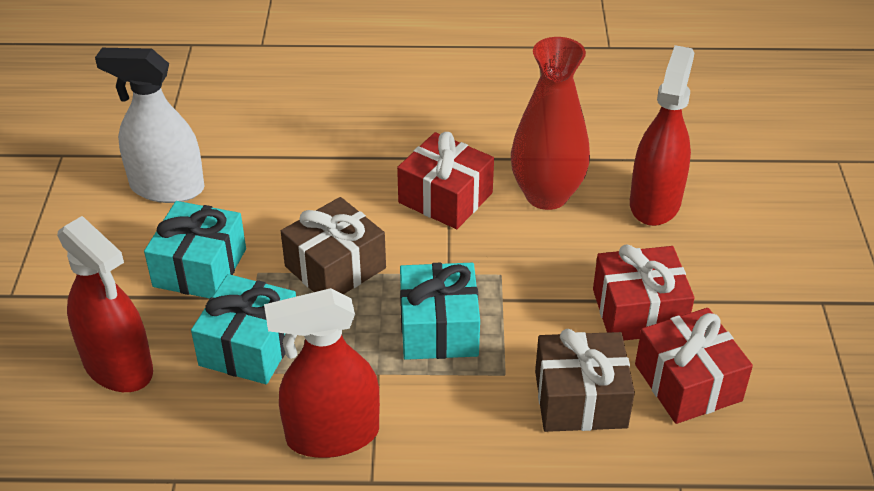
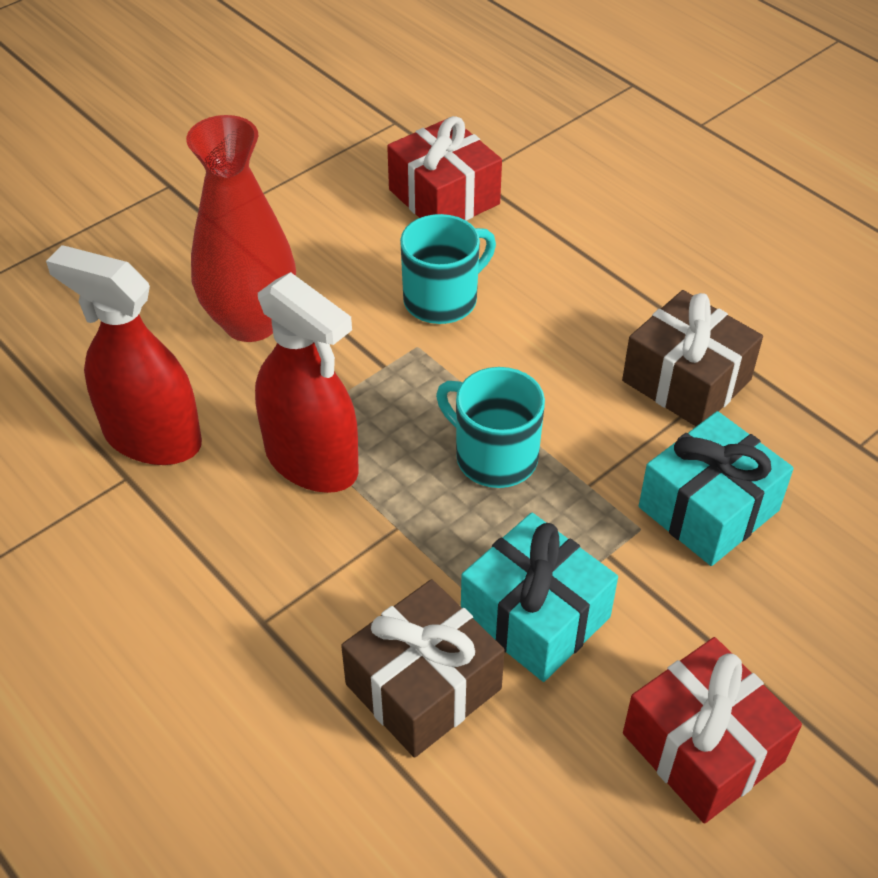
red gift: [397,132,494,229] [593,245,695,340] [635,308,753,424] = 3 -> [387,116,502,221] [623,637,802,824] = 2
red spray bottle: [57,216,153,392] [264,288,380,458] [630,45,694,226] = 3 -> [46,245,202,465] [255,272,359,493] = 2
turquoise gift: [144,201,246,299] [191,274,296,384] [400,263,480,360] = 3 -> [461,513,618,682] [639,411,794,566] = 2
turquoise mug: none = 0 -> [400,214,496,324] [436,367,545,488] = 2
white spray bottle: [95,48,204,203] = 1 -> none = 0

